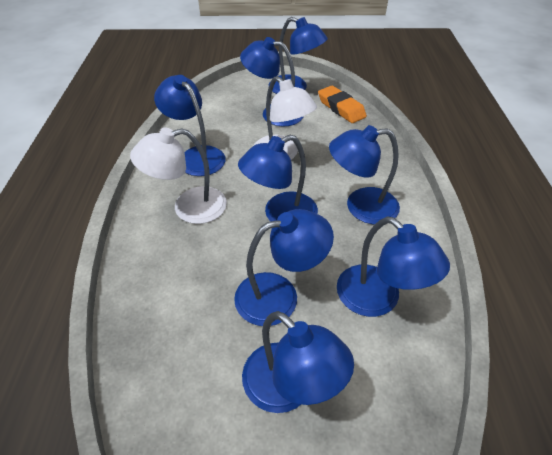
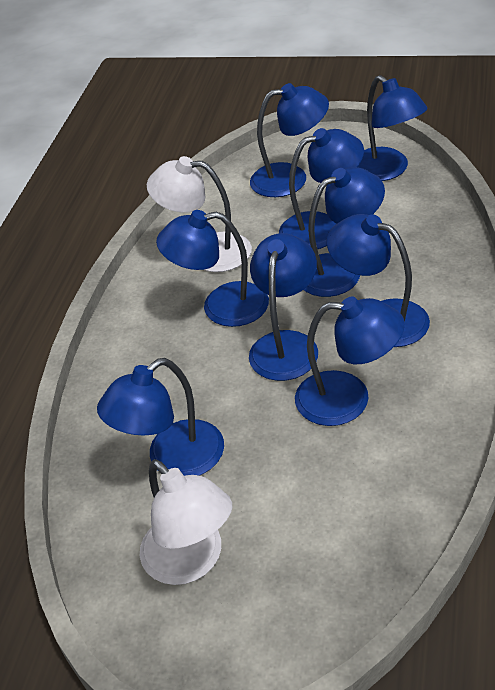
blue lamp: [154,75,226,176] [234,209,334,326] [238,135,318,222] [240,37,304,126] [242,311,354,413] [269,17,328,94] [329,125,400,224] [337,217,450,317] = 8 -> [97,358,224,476] [156,210,269,327] [249,233,318,381] [250,83,329,197] [279,128,364,249] [295,296,405,426] [304,167,385,297] [327,214,430,347] [358,75,428,181] = 9
orange eraser: [318,86,367,123] = 1 -> none = 0

